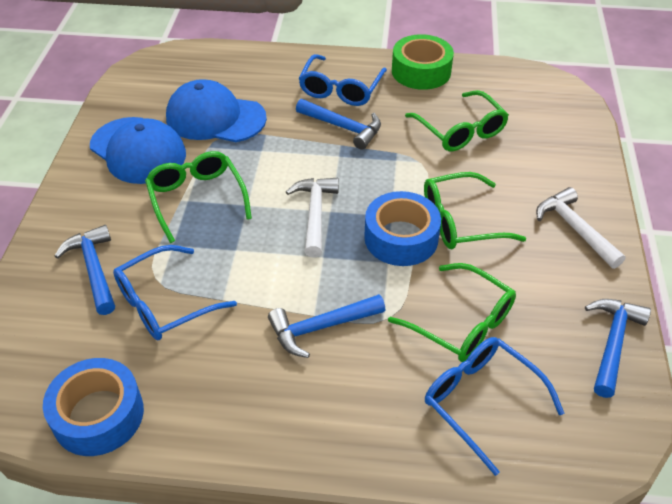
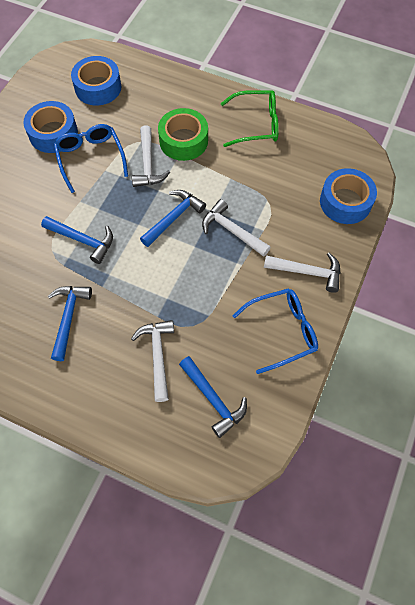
blue cap: [90,117,186,184] [166,79,267,142] = 2 -> none = 0
blue glasses: [113,245,237,340] [298,54,387,106] [425,337,564,476] = 3 -> [54,124,128,193] [233,288,318,374] = 2
blue tape: [43,358,144,456] [364,191,441,266] = 2 -> [23,101,78,153] [71,56,121,105] [320,168,377,224] = 3
green glasses: [145,151,252,243] [388,263,516,362] [405,90,509,151] [424,172,526,249] = 4 -> [221,90,279,147] = 1
white hammer: [286,178,339,257] [536,187,626,269] = 2 -> [131,320,174,402] [132,125,170,187] [202,199,271,257] [264,253,341,293] = 4

